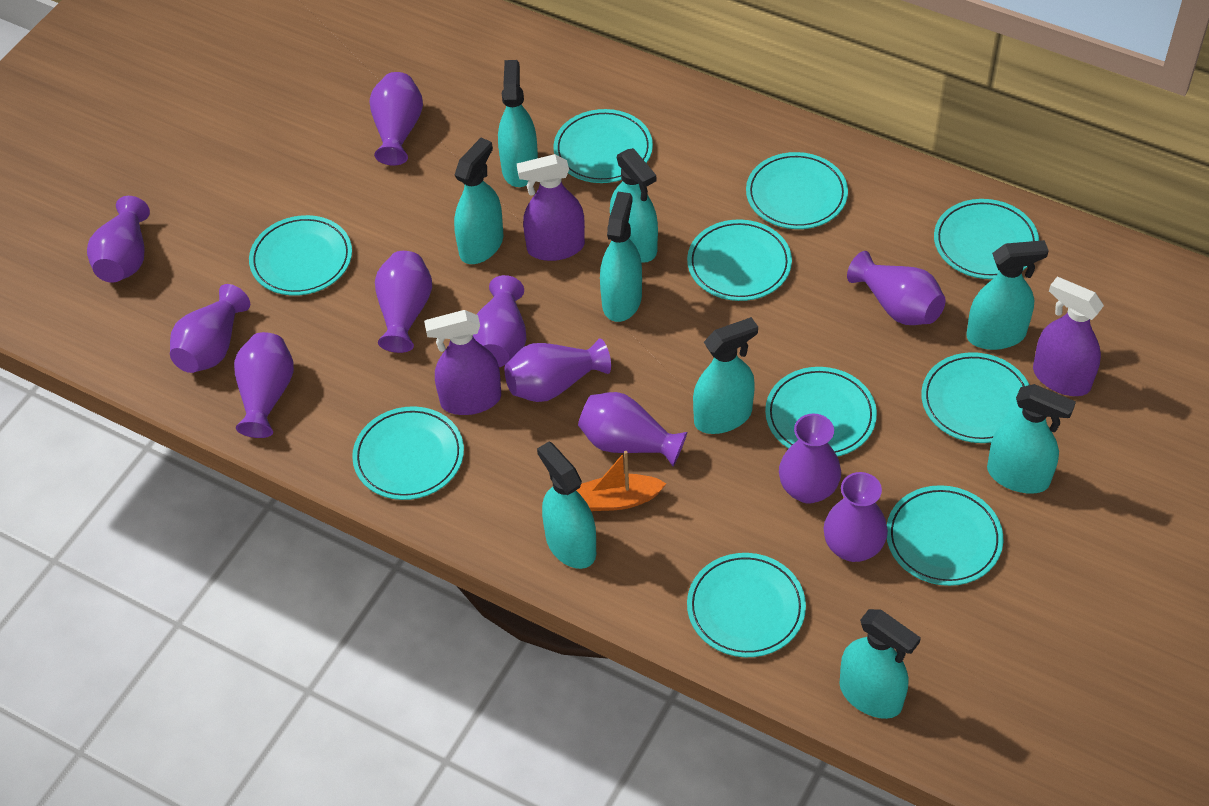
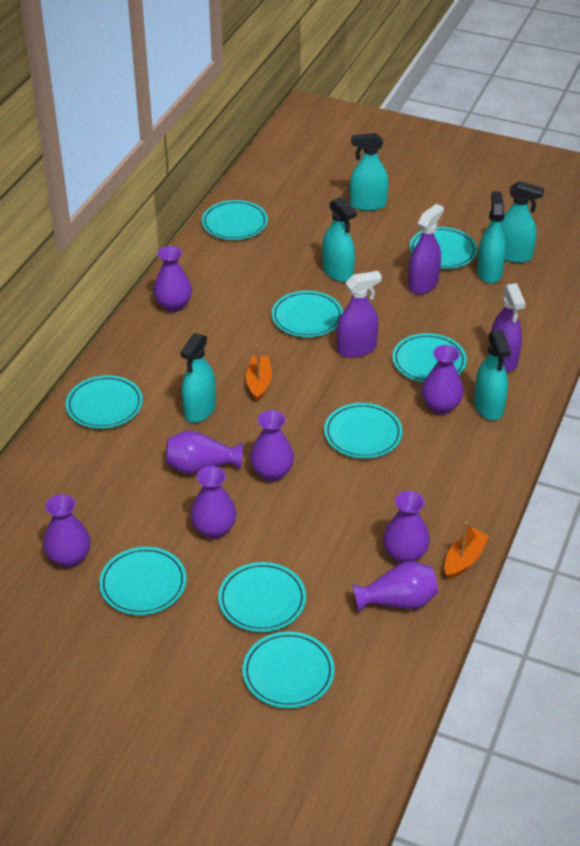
orange boat: [576,451,667,511] = 1 -> [246,345,272,402] [444,522,489,579] = 2
purple vase: [87,196,150,283] [170,284,250,373] [234,332,294,438] [369,72,423,165] [375,251,432,353] [473,275,526,367] [504,338,611,402] [578,392,687,467] [779,414,841,504] [823,472,888,562] [847,251,946,325] = 11 -> [43,494,90,568] [153,246,192,312] [166,430,243,474] [190,466,236,539] [250,410,294,482] [352,561,438,612] [383,491,430,564] [422,345,464,415] = 8
turquoise plate: [249,215,352,296] [352,406,464,500] [554,109,653,183] [687,219,792,301] [687,553,806,657] [746,152,848,229] [765,367,877,457] [887,485,1003,586] [921,352,1029,443] [934,199,1039,279] = 10 -> [66,375,143,429] [99,547,187,615] [202,200,268,240] [218,562,306,632] [242,631,335,708] [272,291,343,337] [324,403,403,459] [392,333,467,383] [409,227,477,269] = 9
turquoise spray bottle: [454,138,503,264] [498,60,538,187] [537,442,596,569] [600,192,642,322] [610,148,658,263] [693,317,758,434] [839,609,921,719] [966,240,1049,350] [987,384,1076,494] = 9 -> [180,333,216,423] [322,197,357,282] [350,133,389,211] [474,330,511,420] [477,192,506,284] [501,181,544,263] = 6

